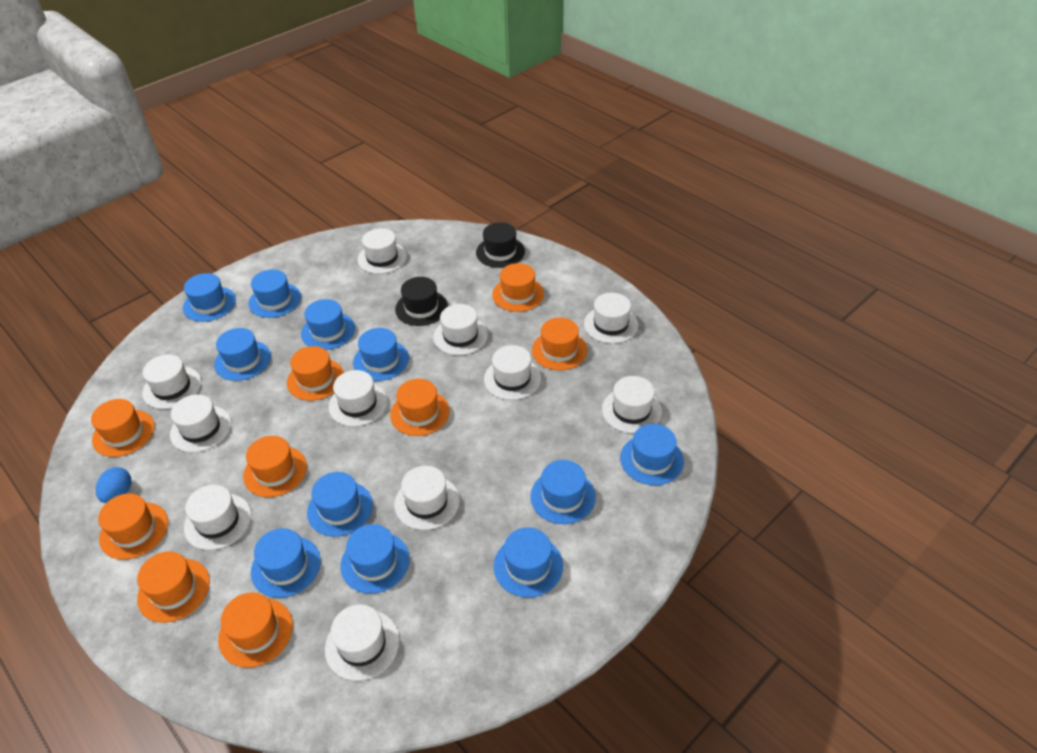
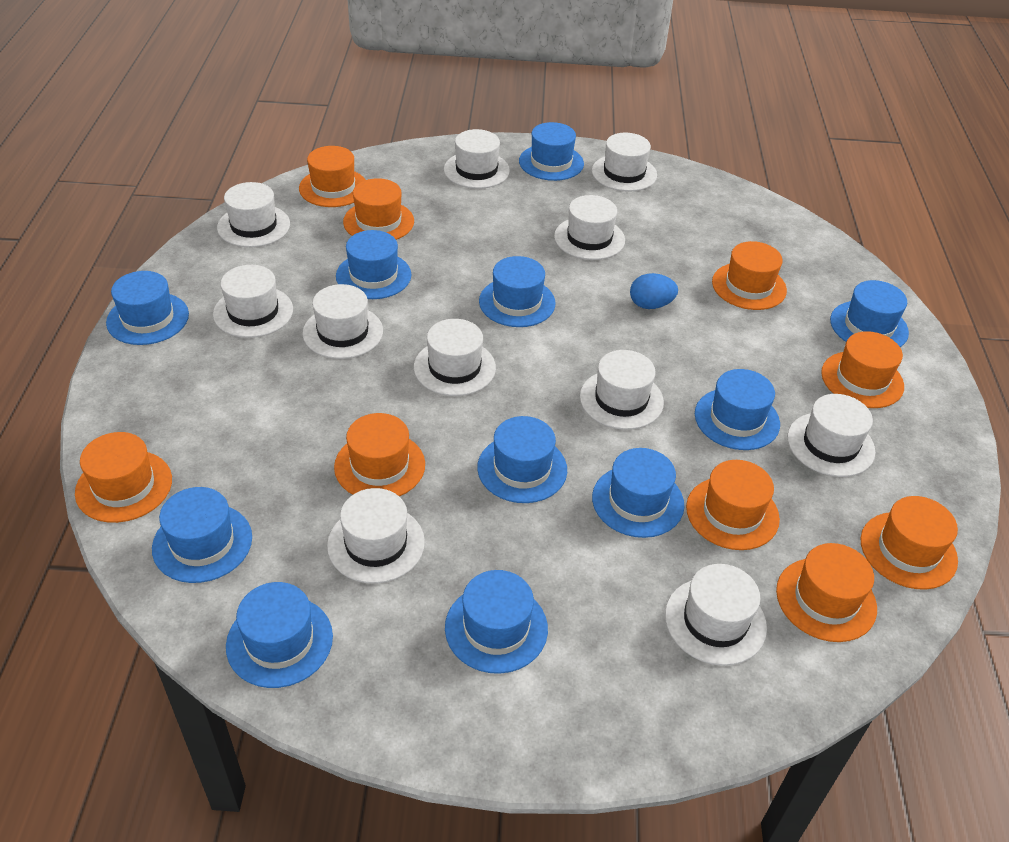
black hat: [395,277,448,326] [476,222,525,268] = 2 -> none = 0

